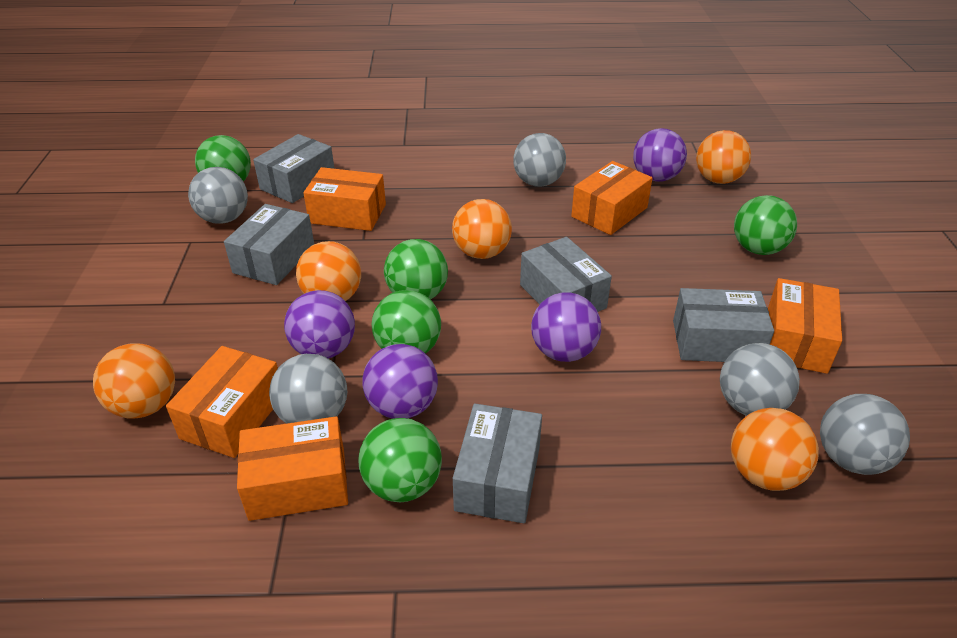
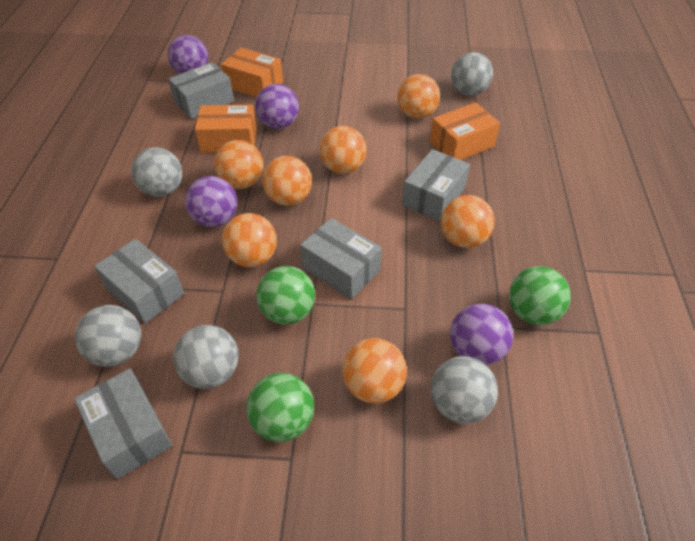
green ball: [195,135,251,181] [358,418,442,502] [372,290,441,354] [384,239,448,299] [734,195,797,255] = 5 -> [246,373,314,442] [256,266,315,325] [509,266,571,325] = 3
orange ball: [93,343,175,419] [296,241,361,301] [452,199,512,259] [696,130,751,184] [731,408,819,491] = 5 -> [215,140,263,189] [222,213,277,267] [262,156,312,206] [319,126,367,174] [342,338,407,404] [397,74,440,119] [441,195,495,248] = 7
orange box: [166,346,278,458] [237,416,348,521] [303,167,386,231] [571,161,653,235] [768,278,842,374] = 5 -> [195,105,257,153] [221,47,283,98] [430,102,500,160] = 3

